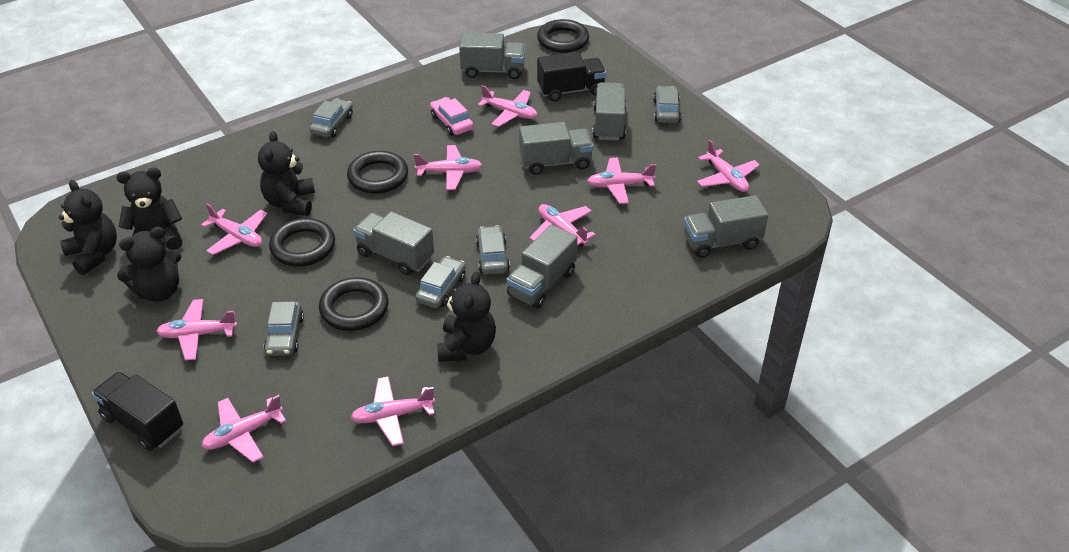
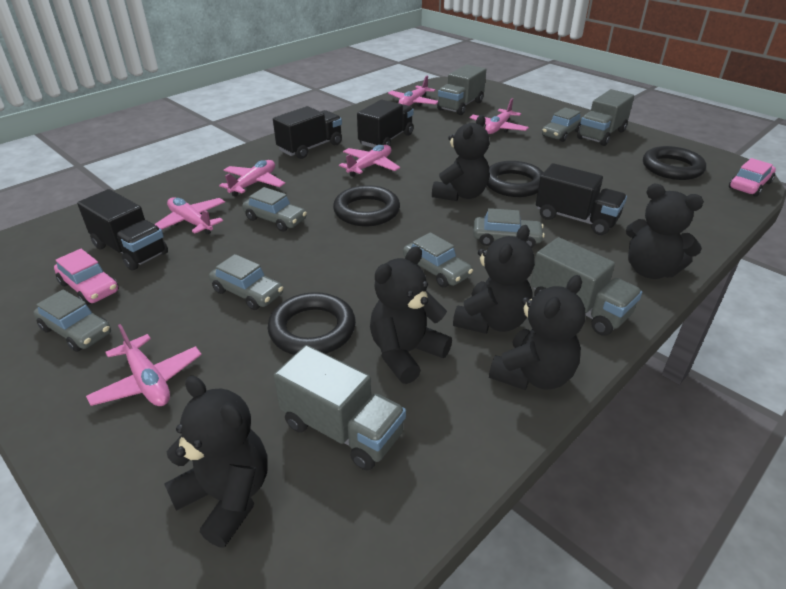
black teddy bear: [59,180,117,275] [116,168,182,250] [117,227,181,302] [258,131,315,216] [437,271,496,362] = 5 -> [164,376,268,547] [370,246,452,384] [432,115,490,201] [453,225,535,334] [489,275,585,390] [626,184,704,279] = 6
black truck: [92,371,183,451] [537,52,606,102] = 2 -> [77,189,168,270] [273,106,342,159] [357,100,414,148] [536,163,627,235] = 4
grey car: [264,301,304,356] [309,98,353,137] [415,256,466,308] [476,225,510,275] [653,86,681,123] = 5 -> [34,290,111,352] [209,254,283,310] [242,187,307,231] [403,232,473,287] [473,208,545,248] [542,107,582,142] = 6
grey truck: [353,211,434,276] [459,33,525,79] [507,224,578,309] [519,122,593,175] [592,82,626,140] [684,195,768,258] = 6 -> [274,345,406,471] [437,65,486,115] [531,237,642,336] [577,89,634,146] = 4
pink car: [430,97,474,136] = 1 -> [54,249,119,305] [729,158,776,197] = 2
pink plane: [156,299,237,360] [201,203,267,255] [201,395,286,462] [351,376,435,446] [414,145,483,190] [478,85,538,127] [529,204,596,247] [587,158,656,204] [697,140,760,192] = 9 -> [86,324,202,406] [154,197,225,235] [219,160,285,197] [339,145,400,177] [388,76,438,107] [470,98,529,134] = 6

